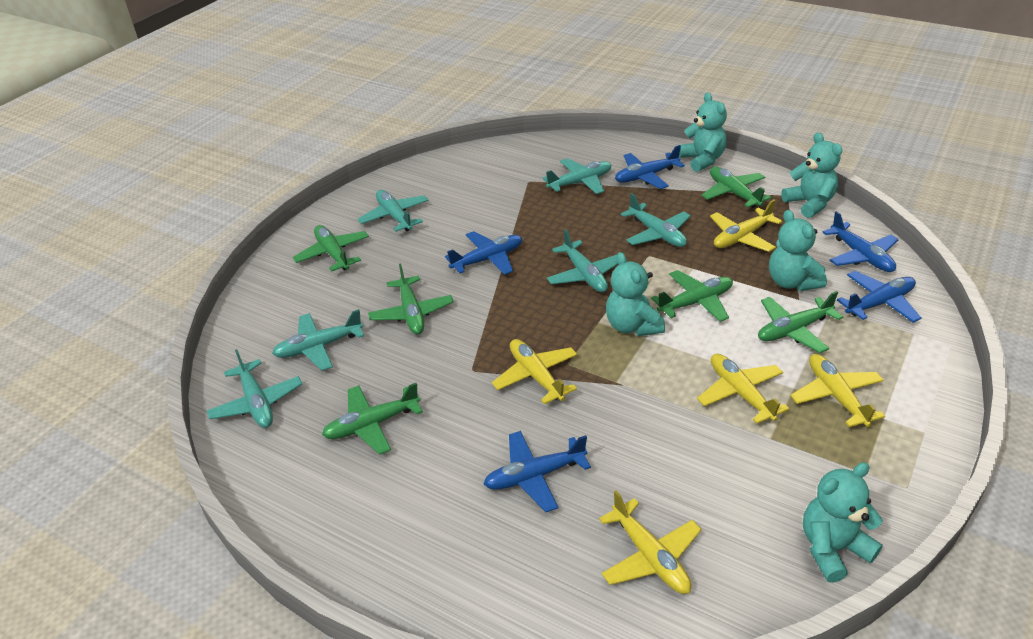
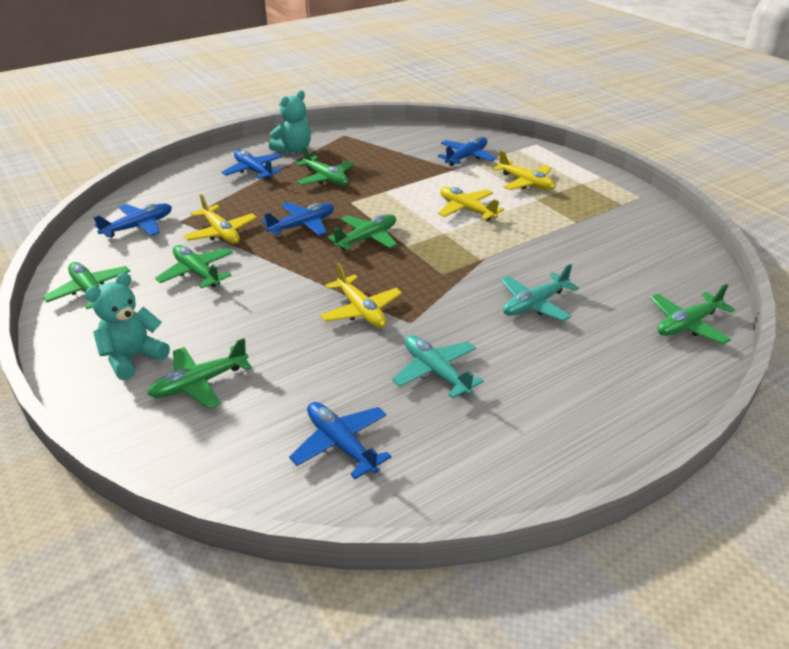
turquoise plane: [207,349,302,428] [272,309,364,371] [357,190,429,232] [542,158,611,194] [547,229,618,292] [621,193,691,247] = 6 -> [392,335,484,399] [501,264,579,322] = 2
turquoise teddy bear: [606,252,665,336] [679,93,727,172] [769,210,827,291] [781,132,842,218] [803,462,883,583] = 5 -> [85,272,170,380] [269,90,311,154] = 2
yellow plane: [492,339,577,404] [599,490,702,594] [697,353,789,424] [710,199,782,252] [790,354,885,427] = 5 -> [183,194,257,244] [320,263,402,328] [438,187,504,221] [493,150,556,191] = 4

